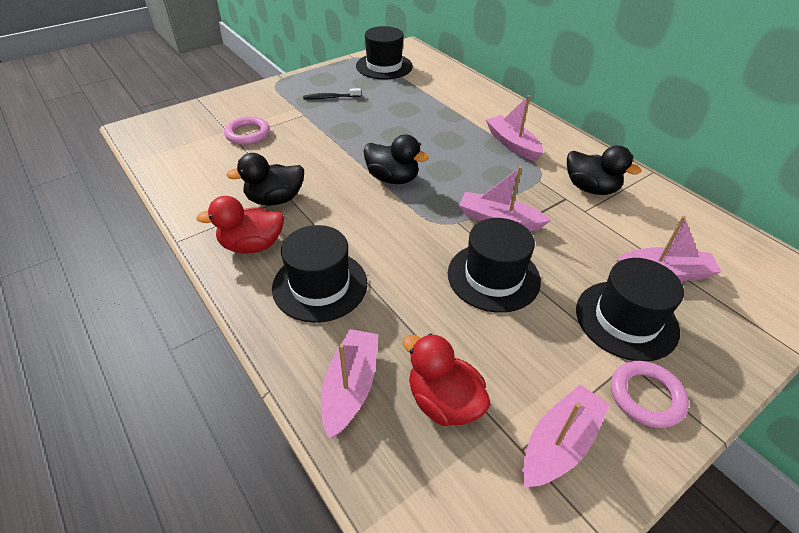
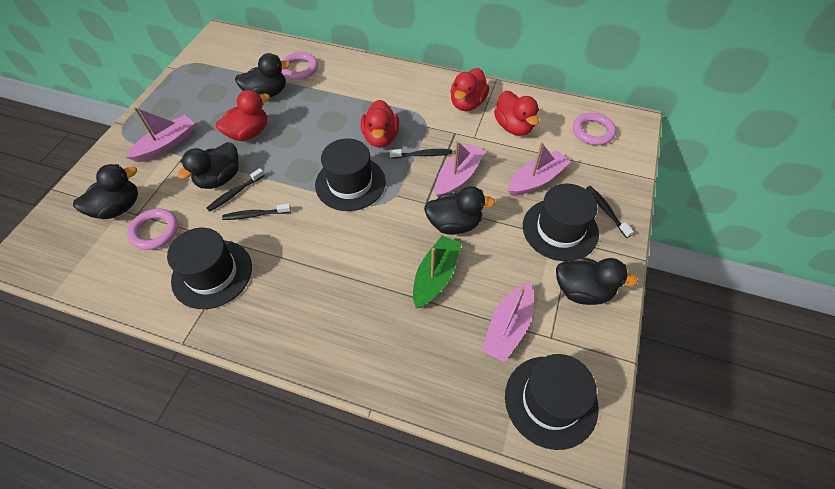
black duck: [226,153,304,206] [364,135,429,184] [567,145,641,195] = 3 -> [73,164,138,219] [177,142,239,189] [235,53,291,97] [424,186,495,235] [556,258,638,305] = 5
black toothbrush: [303,88,361,99] = 1 -> [206,168,265,212] [222,204,291,220] [390,149,452,159] [586,186,634,238] = 4
green boat: none = 0 -> [413,236,462,308] = 1
pink boat: [321,329,379,439] [459,166,551,231] [486,95,543,161] [522,384,610,487] [616,216,722,281] = 5 -> [126,107,195,162] [435,141,486,197] [481,282,534,363] [508,142,571,196] = 4
pink ring: [224,116,270,145] [611,361,689,428] = 2 -> [127,209,178,250] [281,52,318,80] [573,113,616,145] = 3
red duck: [196,196,284,254] [403,333,491,426] = 2 -> [216,90,270,141] [361,100,399,148] [450,68,489,111] [494,91,539,136] = 4

